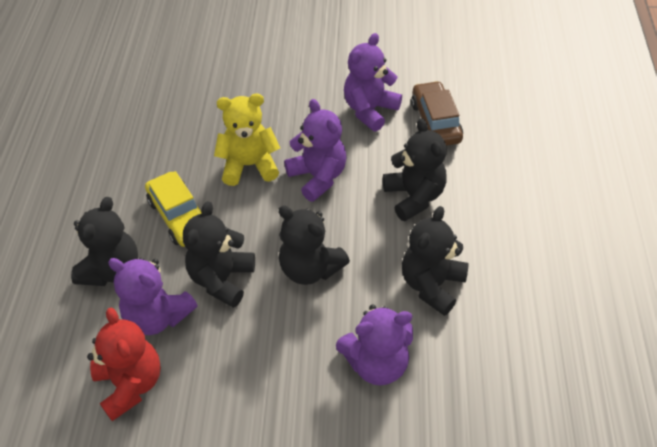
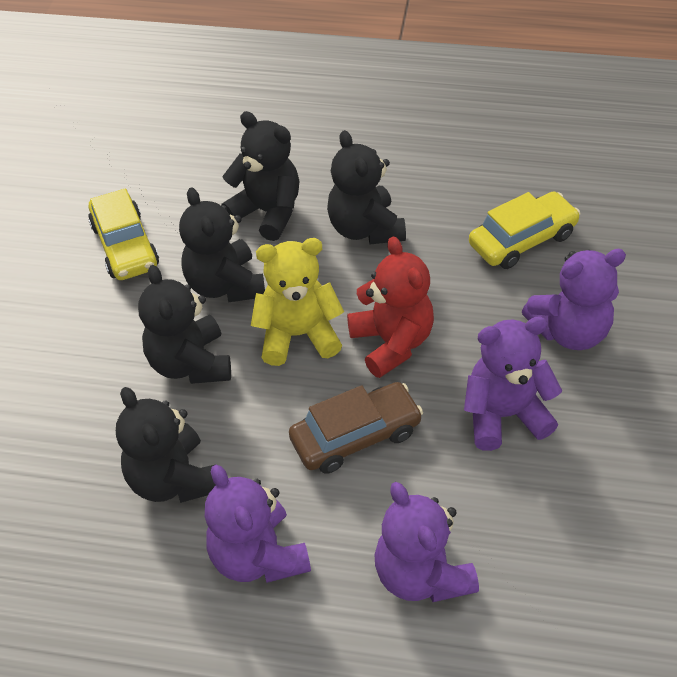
yellow car: [145,171,202,247] = 1 -> [88,188,159,280] [469,191,580,269] = 2

